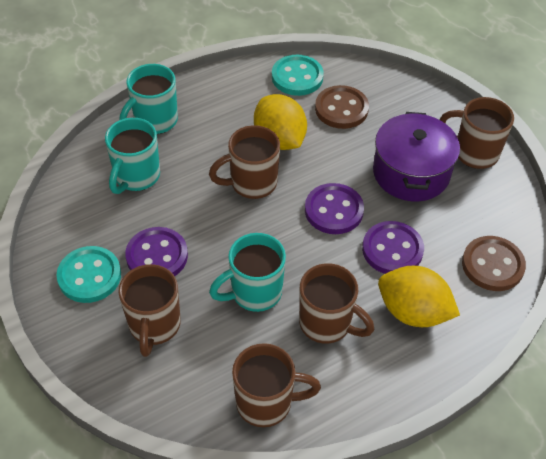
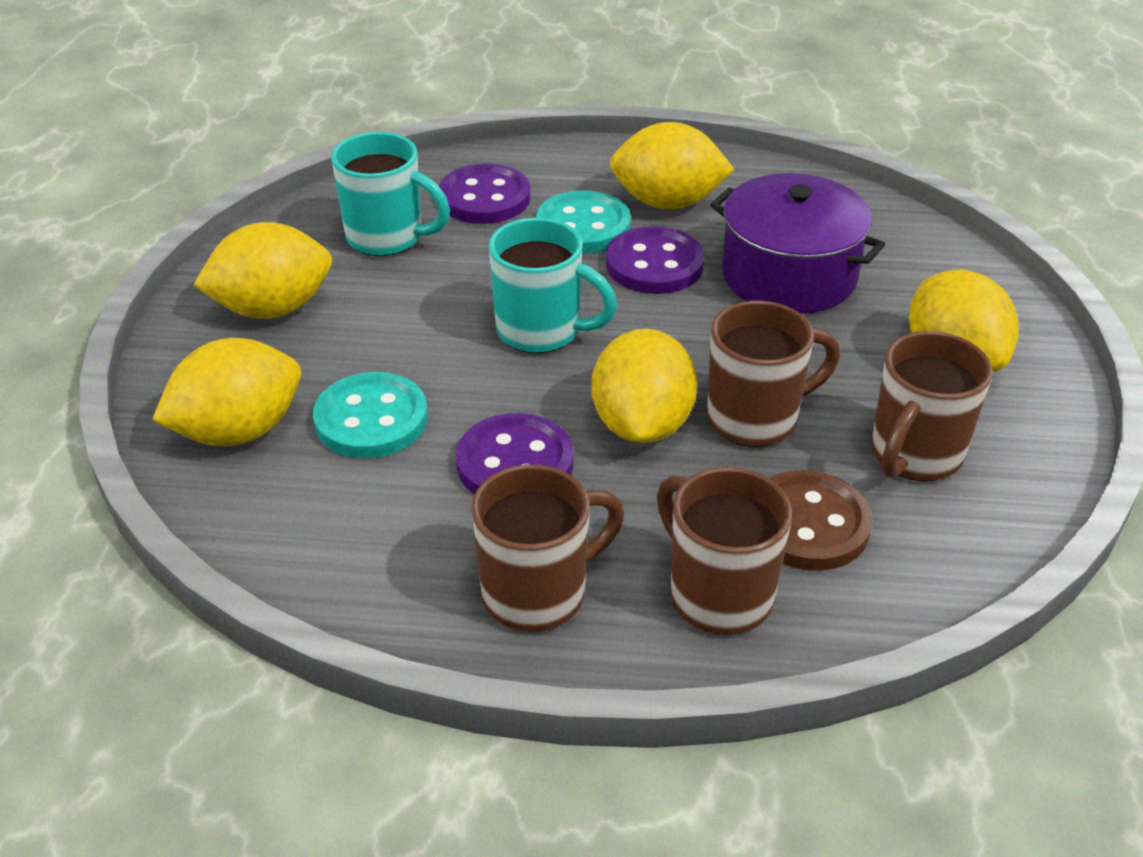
brown button: [315,85,369,129] [462,236,526,291] = 2 -> [769,470,873,571] = 1
brown mug: [119,264,181,357] [209,125,280,199] [232,343,321,427] [299,263,374,344] [439,97,514,169] = 5 -> [471,464,624,632] [657,467,792,635] [707,301,840,447] [871,331,992,481] = 4
turquoise mug: [105,118,160,194] [120,64,178,134] [209,233,286,312] = 3 -> [331,132,450,256] [489,218,617,353] = 2
yellow lemon: [254,94,307,150] [378,266,460,327] = 2 -> [152,338,301,446] [193,222,332,319] [591,329,697,443] [610,122,734,210] [909,269,1019,373] = 5

